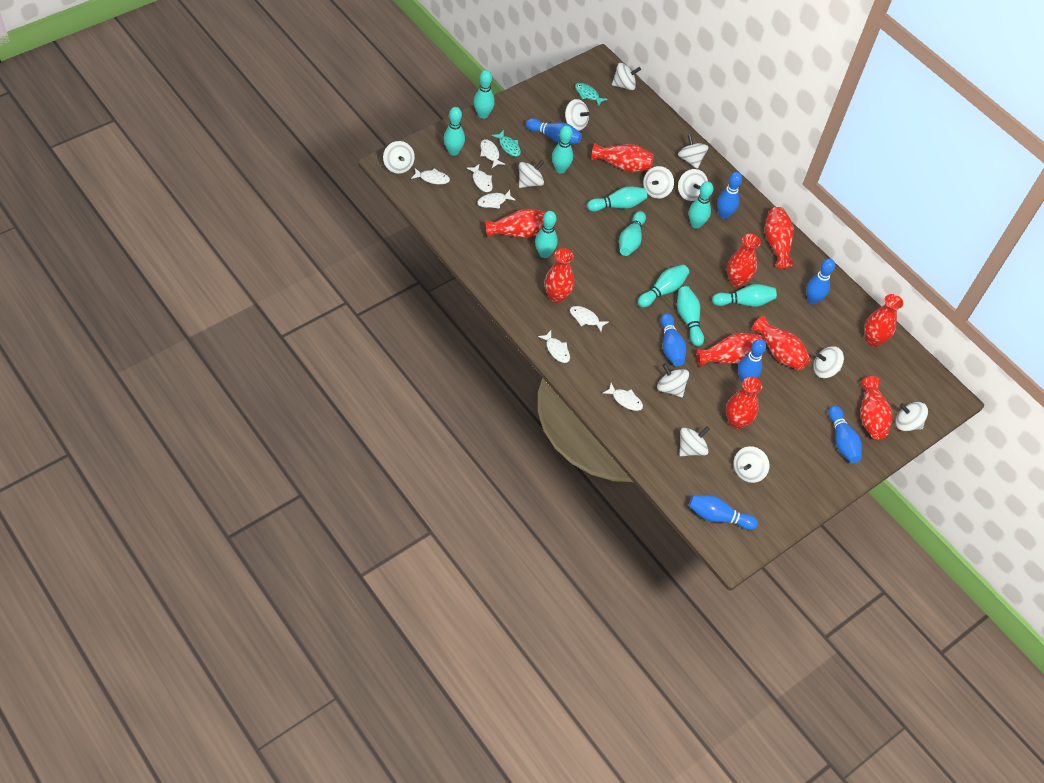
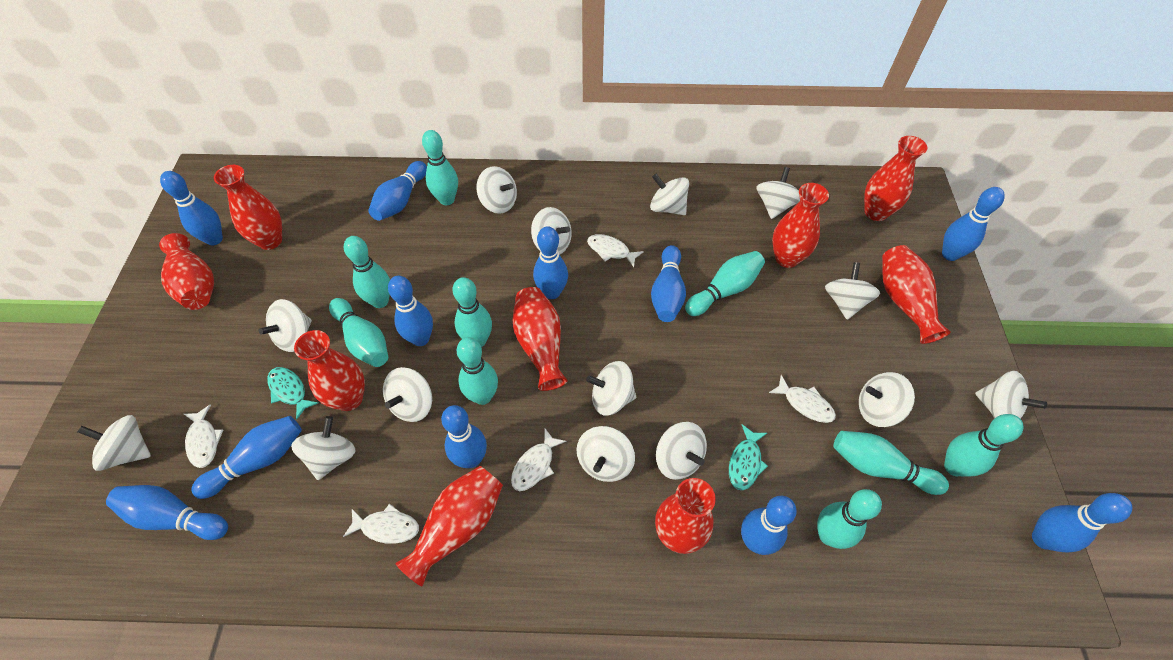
blue bowling pin: [526,118,582,144] [660,313,687,366] [689,495,758,530] [717,172,742,219] [738,339,766,382] [806,258,835,304] [828,405,862,463] = 7 -> [106,485,228,540] [160,171,223,245] [191,416,302,499] [368,161,427,221] [388,276,433,346] [441,405,487,468] [533,226,568,299] [651,245,686,322] [741,496,797,555] [942,187,1005,261] [1032,493,1132,552] = 11
red vase: [485,209,546,238] [544,248,575,303] [592,143,654,172] [695,333,763,367] [726,377,762,429] [727,234,761,287] [752,316,811,370] [765,207,794,269] [860,376,893,439] [864,294,903,347] = 10 -> [159,233,214,310] [214,165,282,250] [294,330,365,411] [395,466,503,586] [513,287,568,391] [655,478,716,554] [772,183,829,268] [864,136,927,221] [882,245,951,344] = 9
turquoise bowling pin: [444,107,465,156] [474,70,495,119] [535,211,558,258] [552,125,573,174] [587,186,647,212] [619,211,646,256] [638,265,689,307] [677,286,704,346] [689,181,713,229] [712,284,777,307] = 10 -> [329,298,388,367] [344,236,390,308] [422,130,458,205] [453,277,492,347] [457,337,498,405] [685,251,765,316] [817,489,882,549] [833,431,949,495] [944,414,1024,477] = 9
white fish: [411,168,450,184] [466,164,493,192] [477,190,516,209] [480,139,505,168] [538,331,570,363] [570,306,609,332] [603,383,643,411] = 7 -> [184,405,223,468] [343,504,419,544] [511,429,566,491] [587,234,644,267] [769,375,836,423] = 5
white spinning top: [383,141,415,174] [519,160,544,188] [565,99,590,131] [612,63,641,90] [643,166,674,199] [657,363,689,397] [678,134,709,169] [678,169,708,201] [679,426,709,456] [733,446,769,483] [814,346,844,378] [896,402,928,431] = 12 -> [78,415,151,471] [259,299,312,352] [291,416,355,480] [383,367,432,422] [477,166,517,214] [531,207,572,255] [577,426,635,482] [586,361,636,416] [650,174,689,215] [656,422,707,480] [757,167,800,219] [825,262,880,320] [859,372,915,427] [975,371,1047,419] = 14

